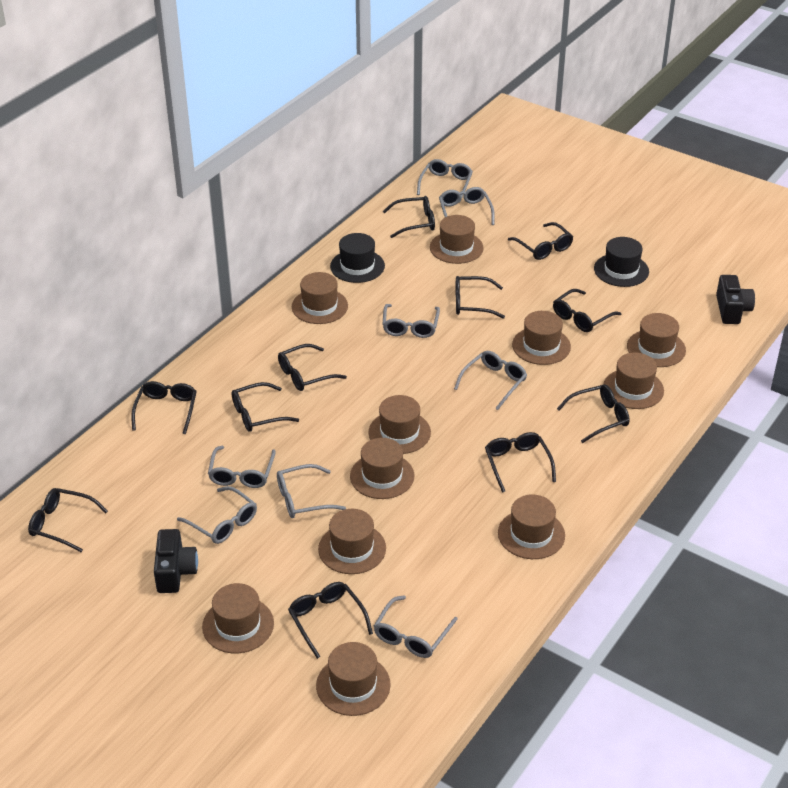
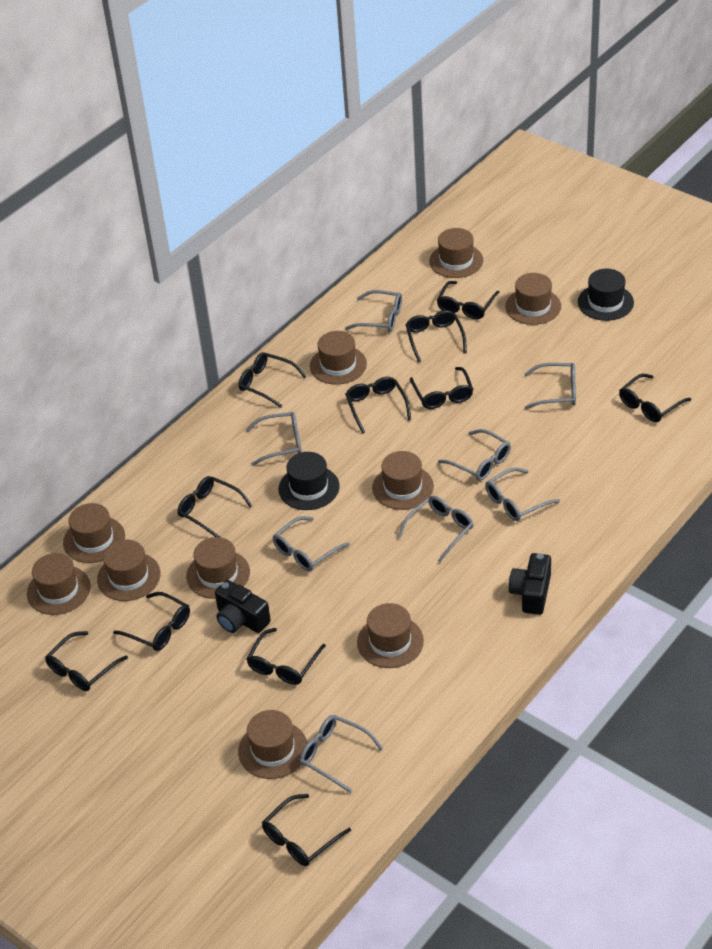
brown hat: [202,583,274,653] [292,272,348,324] [316,642,391,716] [318,509,386,574] [350,438,414,499] [368,395,431,454] [430,215,484,264] [498,495,565,559] [512,311,571,365] [603,353,664,409] [627,313,686,367] = 11 -> [27,553,91,615] [63,503,125,563] [97,540,161,601] [186,537,250,599] [238,710,307,779] [310,331,367,385] [357,603,424,668] [372,451,434,510] [429,228,483,278] [505,273,561,325] = 10

